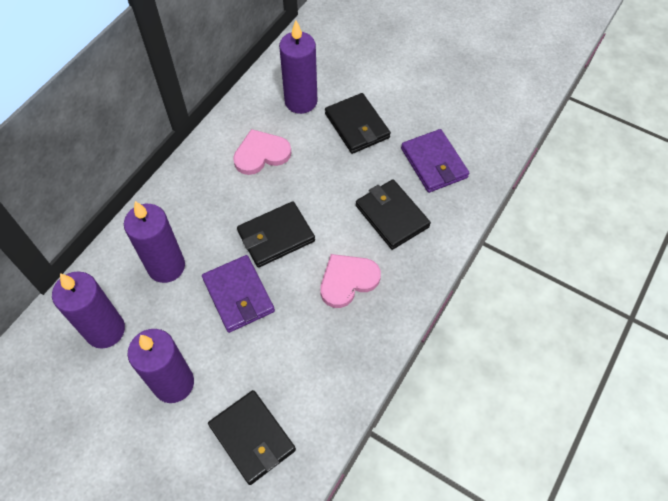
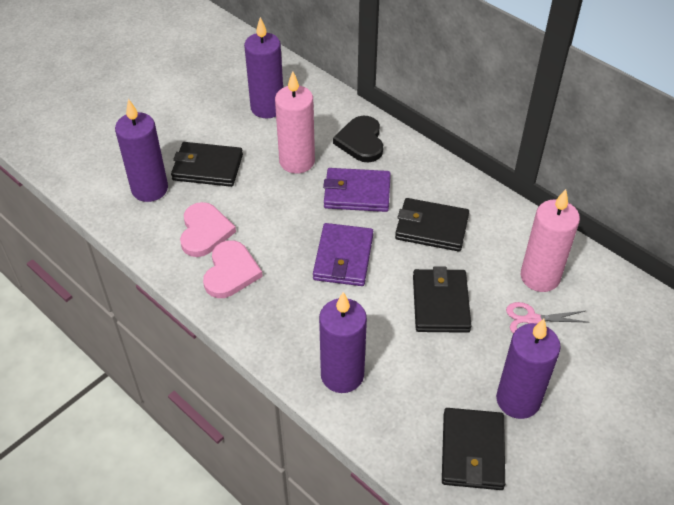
black heart: none = 0 -> [333,116,383,162] = 1
pink candle: none = 0 -> [275,71,315,174] [521,189,580,292] = 2
pink scissors: none = 0 -> [506,302,587,334] = 1

